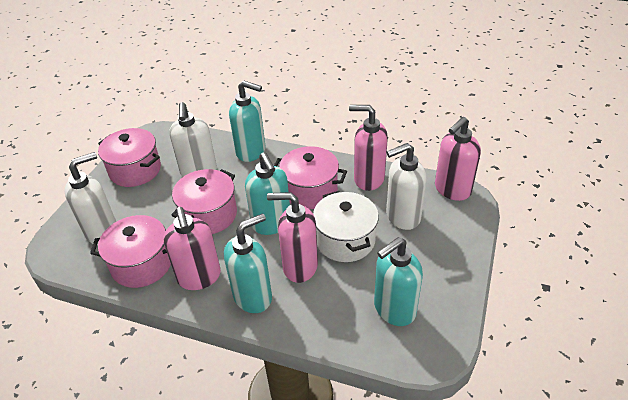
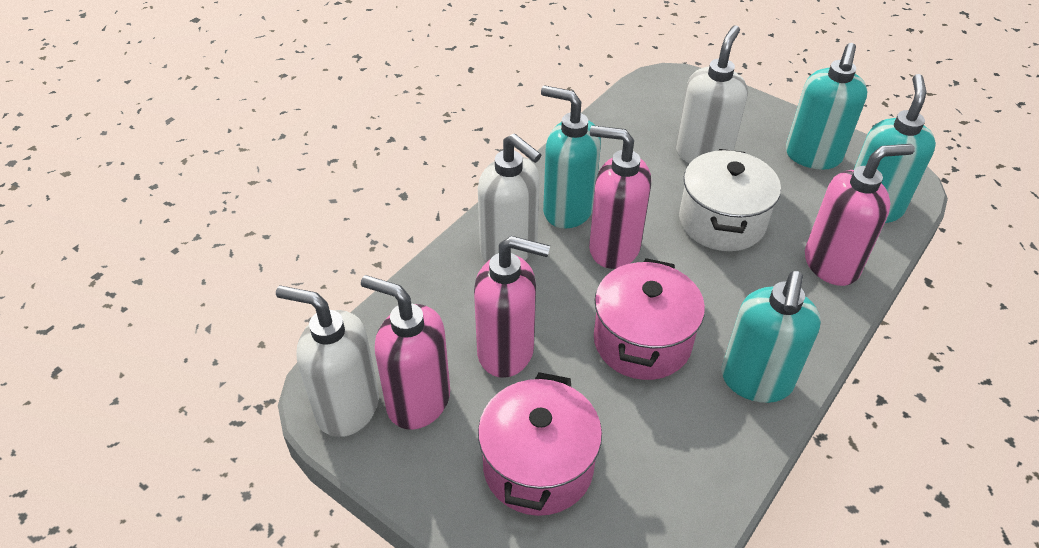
pink pot: [90,215,171,288] [98,128,161,187] [172,169,237,234] [274,146,347,209] = 4 -> [478,372,602,516] [594,258,705,380] = 2

